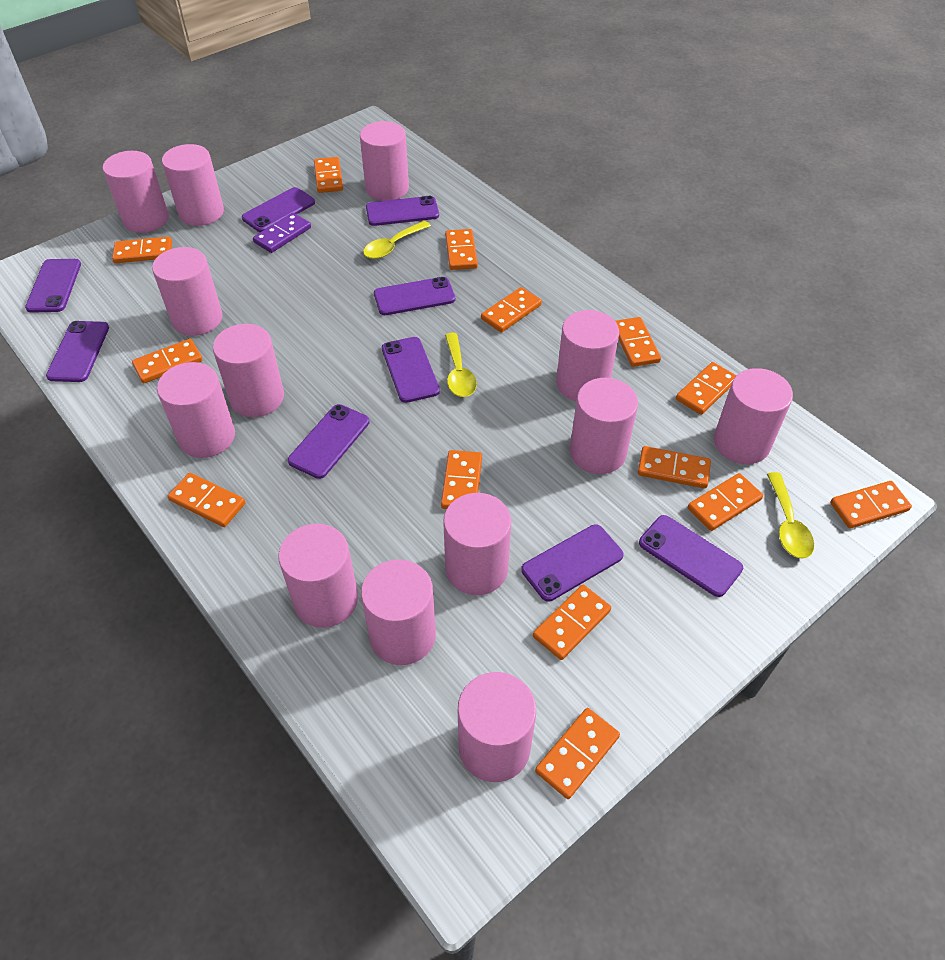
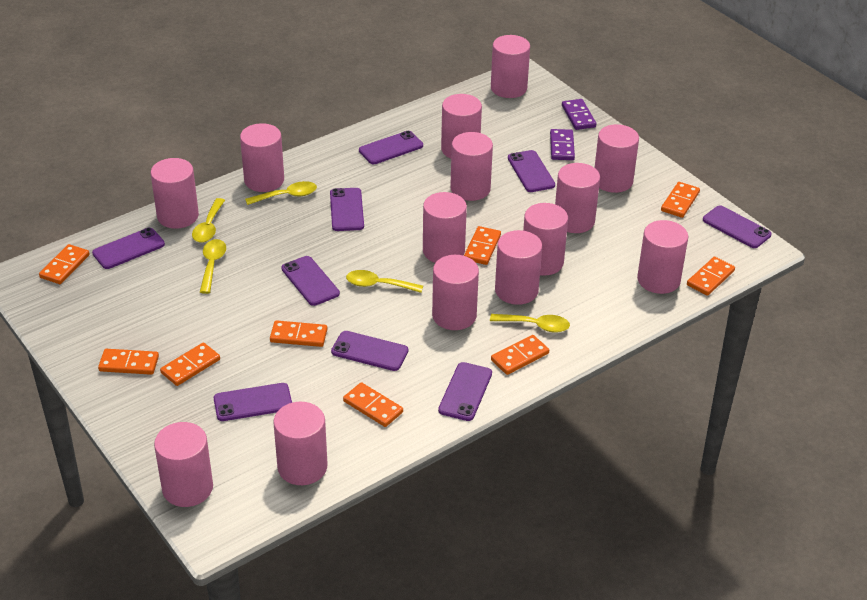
orange domino: [112,237,172,263] [132,339,203,383] [168,473,245,527] [314,157,343,193] [441,450,482,509] [445,229,478,270] [481,287,542,332] [533,585,611,660] [535,708,620,799] [615,317,661,367] [638,446,711,488] [676,362,736,415] [688,473,763,531] [830,481,912,529] = 14 -> [39,244,89,284] [98,349,159,375] [160,342,220,386] [270,320,327,347] [343,382,403,427] [464,226,501,265] [491,335,549,375] [661,182,700,218] [687,257,735,296] = 9
pink cylinder: [103,151,169,233] [152,247,222,336] [157,362,235,458] [162,144,224,226] [213,324,284,417] [278,524,358,628] [360,121,409,201] [361,559,436,665] [443,493,511,595] [458,672,536,782] [556,310,619,401] [570,378,638,474] [714,368,793,464] = 13 -> [151,158,199,229] [154,422,213,507] [240,123,284,192] [273,402,328,485] [423,192,467,263] [432,255,479,330] [441,94,482,159] [450,132,493,201] [491,35,530,98] [495,230,542,305] [523,203,568,276] [555,163,600,233] [595,124,639,193] [637,220,688,294] = 14
purple domino: [253,213,311,253] = 1 -> [550,129,575,160] [562,99,596,130] = 2
yellow spoon: [363,221,431,259] [445,333,477,397] [767,472,814,559] = 3 -> [192,198,225,243] [200,239,226,294] [245,181,317,205] [346,270,423,293] [490,314,570,333] = 5

